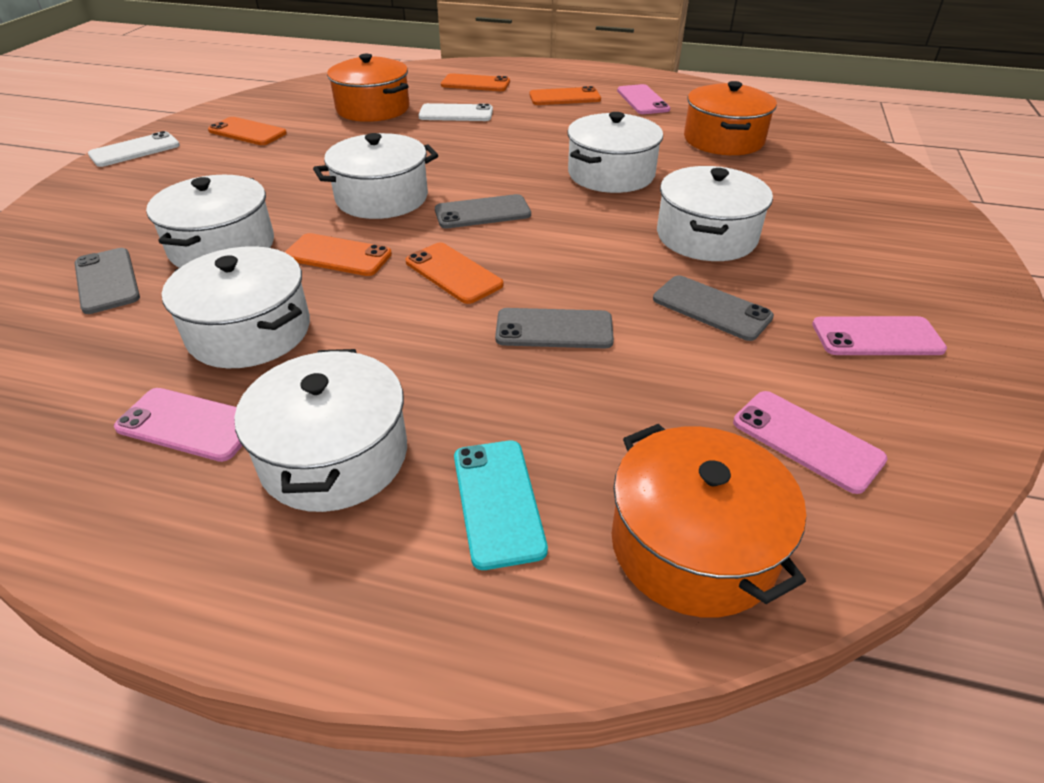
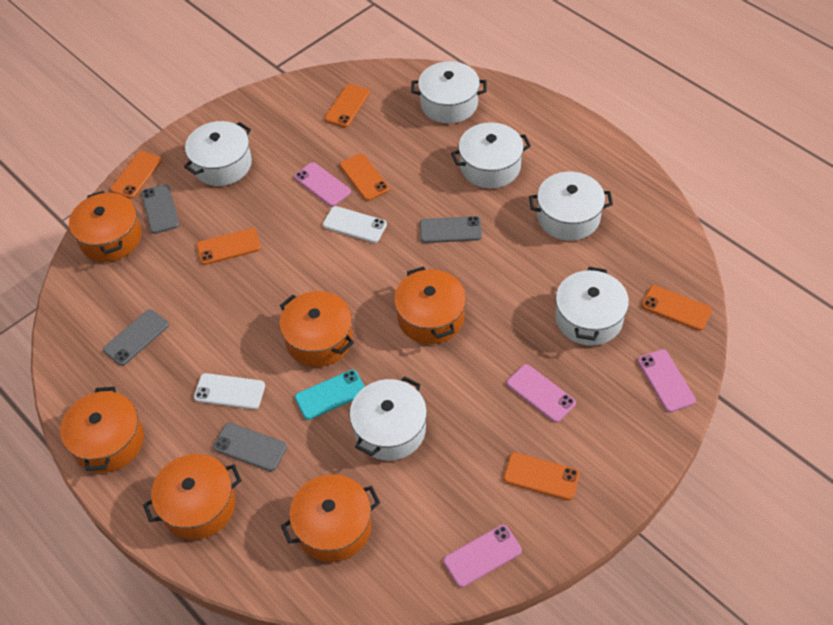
orange phone: [208,117,287,145] [285,233,392,276] [406,243,504,304] [441,73,510,91] [529,86,601,105] = 5 -> [110,151,162,199] [196,228,261,265] [325,84,370,127] [340,154,389,201] [503,453,580,500] [641,285,712,331] = 6
orange pot: [327,54,410,122] [612,424,806,618] [684,81,777,155] = 3 -> [60,387,144,473] [69,191,142,262] [143,454,242,539] [279,291,354,367] [281,474,380,562] [394,266,466,344] = 6

